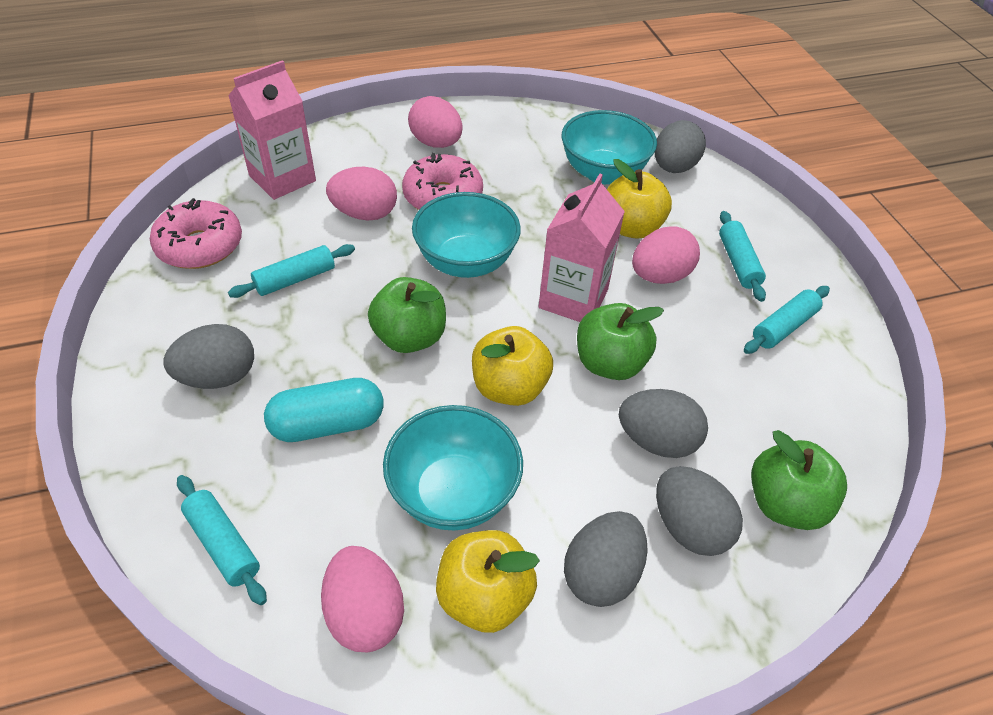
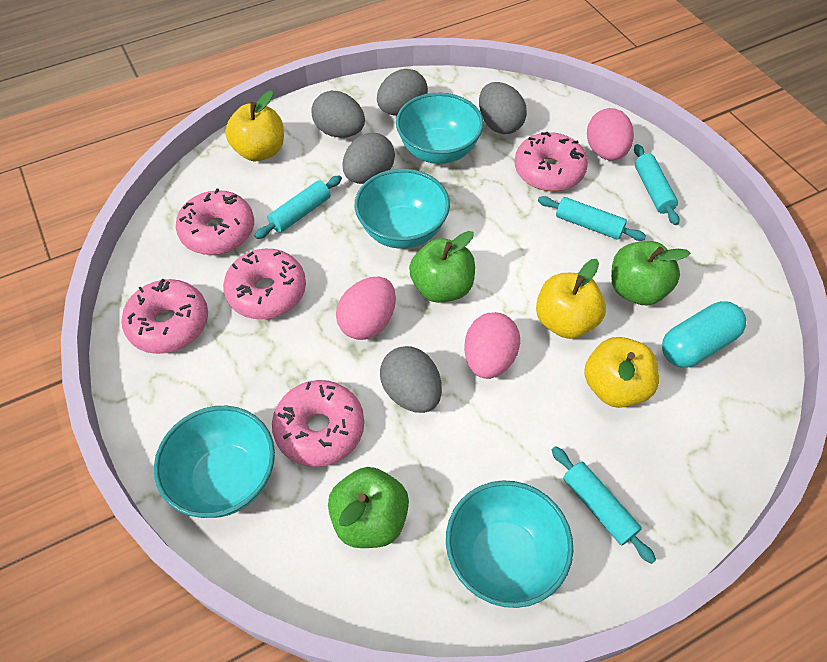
pink carton: [228,60,316,200] [539,173,625,322] = 2 -> none = 0
pink donut: [150,198,242,269] [402,153,483,210] = 2 -> [121,279,208,354] [176,188,254,255] [223,249,306,319] [272,380,364,467] [514,132,588,191] = 5
pink egg: [321,546,404,652] [326,167,397,220] [408,96,463,148] [632,226,700,284] = 4 -> [336,277,396,340] [464,312,520,379] [587,108,634,161] = 3
turquoise bowl: [383,405,523,531] [412,192,521,278] [562,110,657,184] = 3 -> [154,406,275,518] [354,169,450,249] [396,93,484,164] [446,480,573,608] = 4

